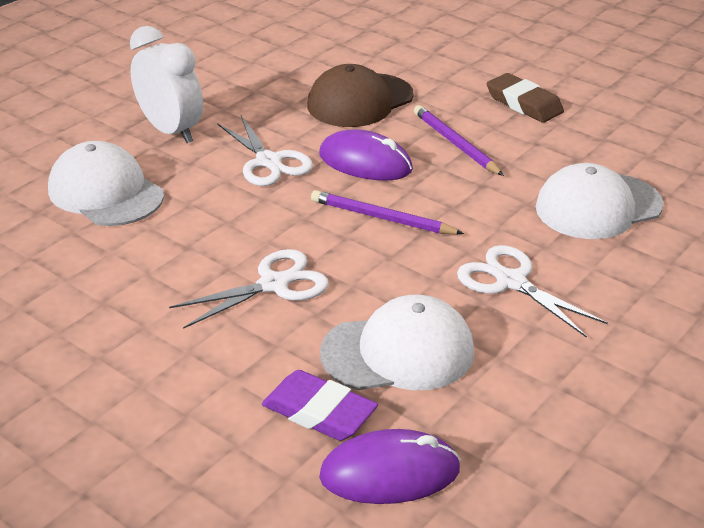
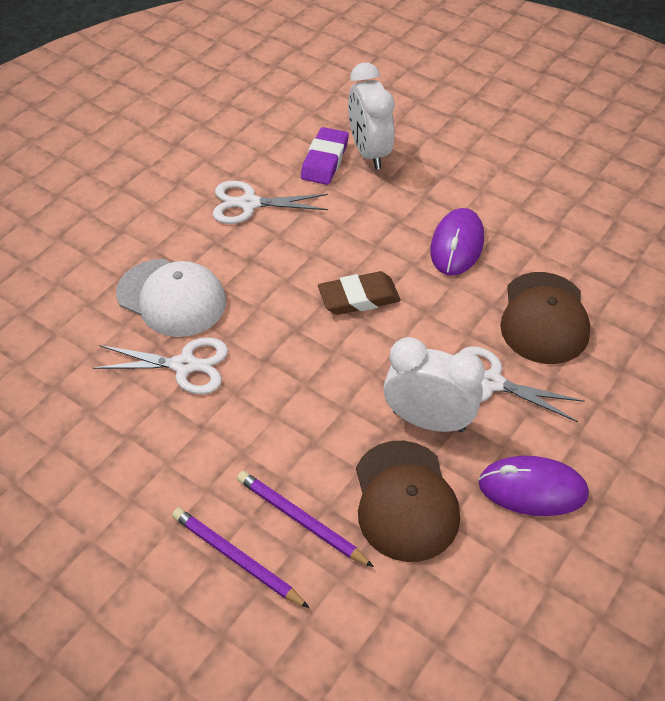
brown cap: [307,64,414,127] = 1 -> [356,441,460,562] [500,272,590,364] = 2
white cap: [48,141,164,226] [320,295,474,390] [536,163,663,239] = 3 -> [116,259,226,337] = 1
white clock: [130,26,203,143] = 1 -> [348,62,394,170] [384,337,485,432] = 2

